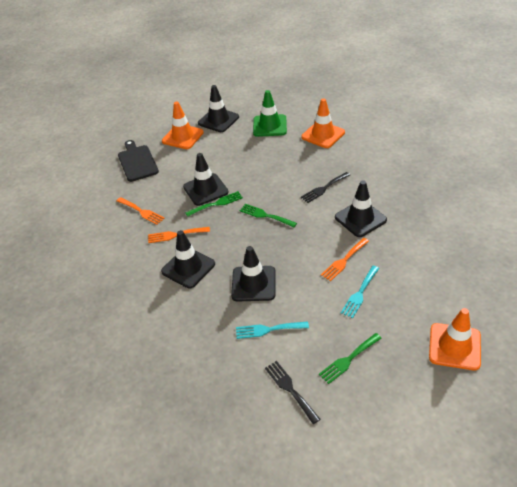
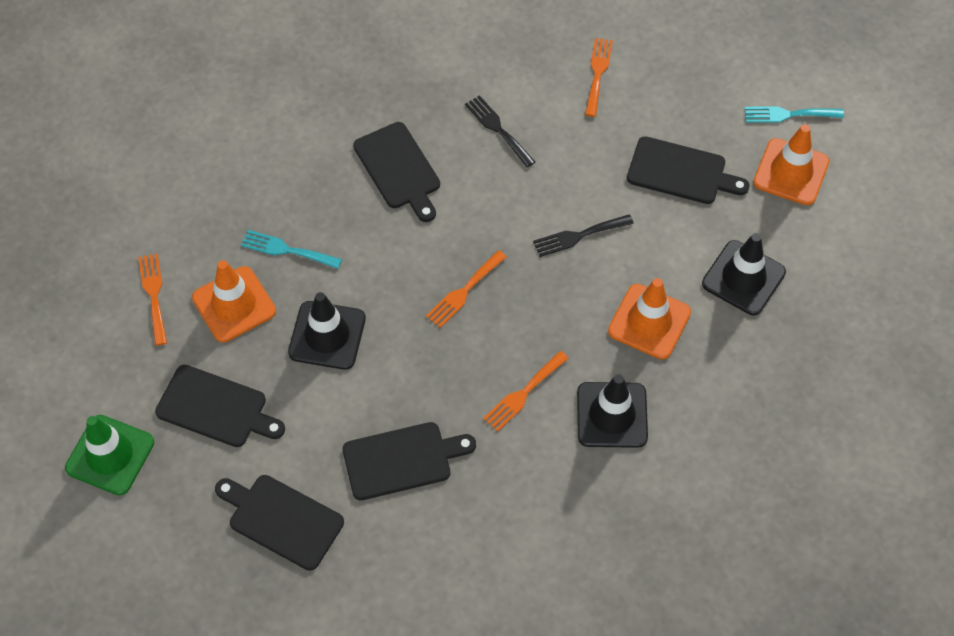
black cutting board: [118,140,159,182] = 1 -> [155,365,285,447] [215,475,344,571] [342,422,476,500] [353,122,440,222] [627,136,749,204] = 5
black traffic cone: [161,230,215,288] [183,153,228,206] [198,85,239,132] [231,246,276,302] [335,181,387,237] = 5 -> [288,292,366,370] [577,374,648,448] [702,233,786,315] = 3
green fork: [185,191,243,217] [240,204,297,227] [319,333,382,384] = 3 -> none = 0
orange fork: [116,197,165,225] [148,227,210,243] [321,238,369,281] = 3 -> [138,253,167,346] [426,250,507,328] [483,351,569,432] [585,38,613,117] = 4

